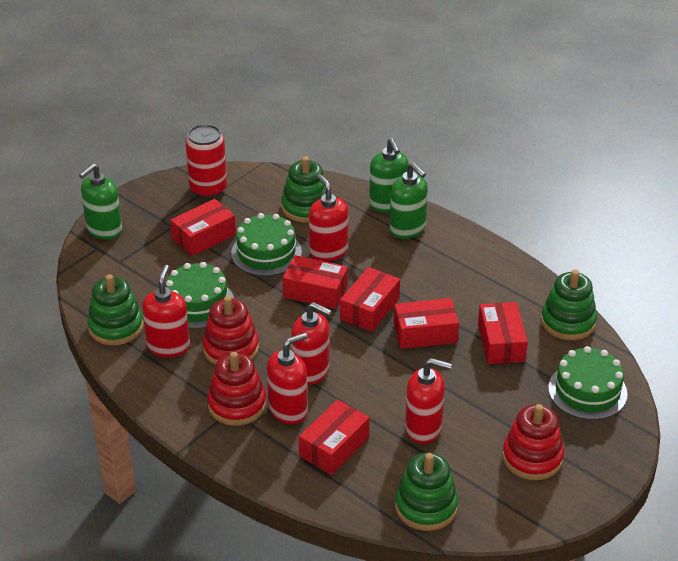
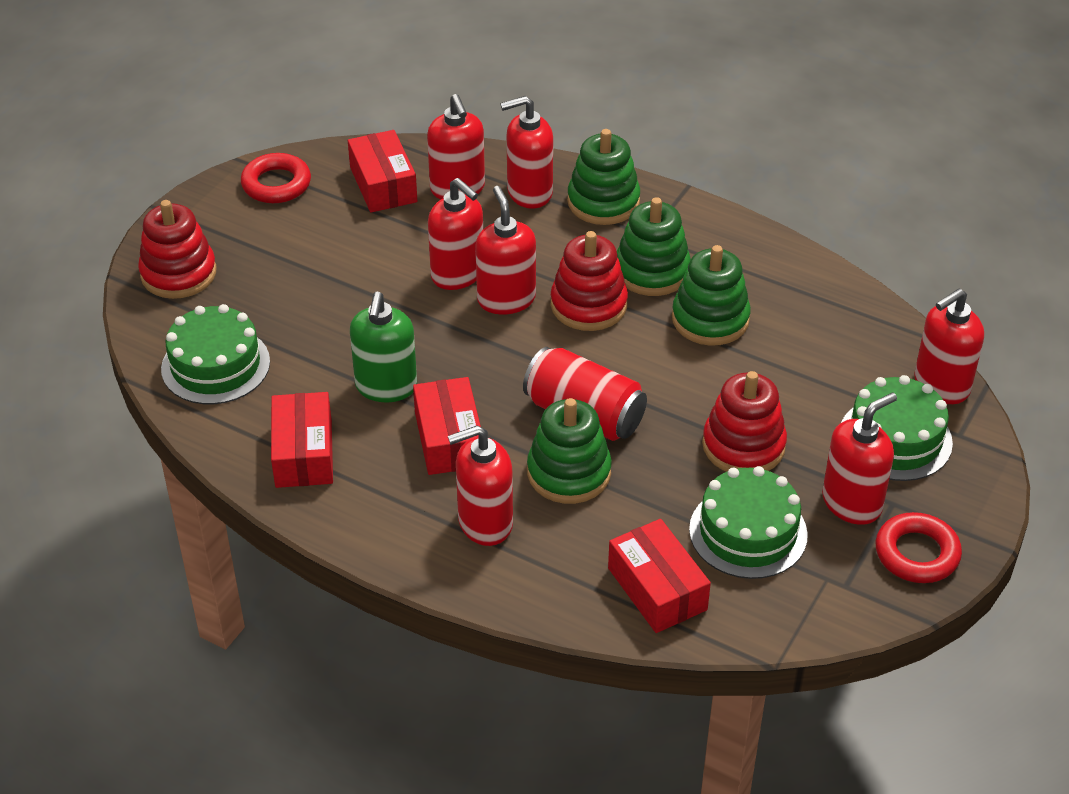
green soap dispenser: [79,163,122,240] [369,138,409,213] [390,162,428,239] = 3 -> [350,291,417,402] = 1
red box: [170,199,236,256] [282,255,348,309] [299,399,370,475] [340,267,400,332] [394,298,459,349] [478,302,528,364] = 6 -> [271,392,333,488] [348,130,417,212] [413,377,481,475] [608,519,711,633] = 4
red ring: none = 0 -> [241,153,311,203] [875,512,962,583] = 2
red soap dispenser: [142,265,190,357] [267,333,308,424] [291,302,332,385] [309,174,348,261] [405,358,452,444] = 5 -> [427,94,485,199] [428,178,483,290] [448,425,513,546] [475,186,536,314] [500,96,553,209] [822,392,897,525] [914,289,984,404] = 7

